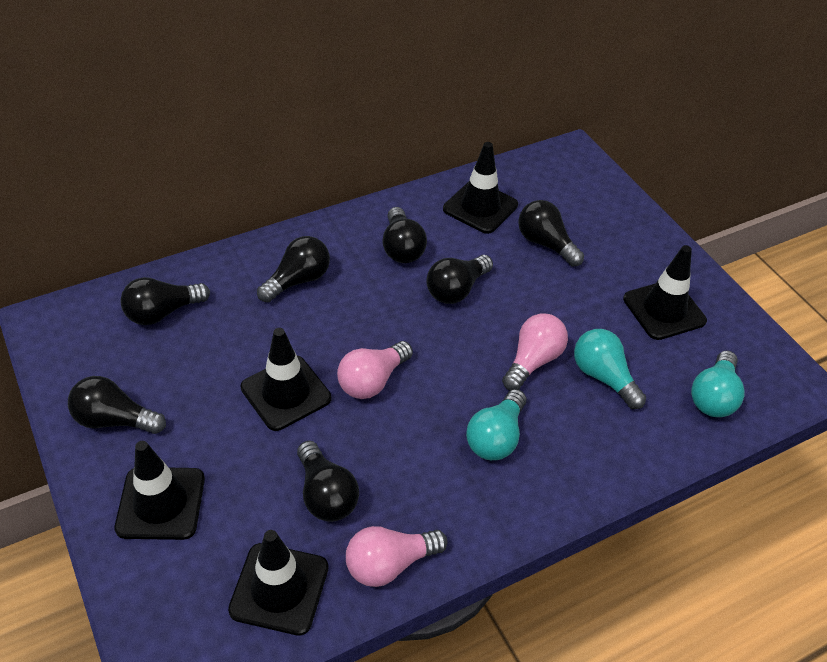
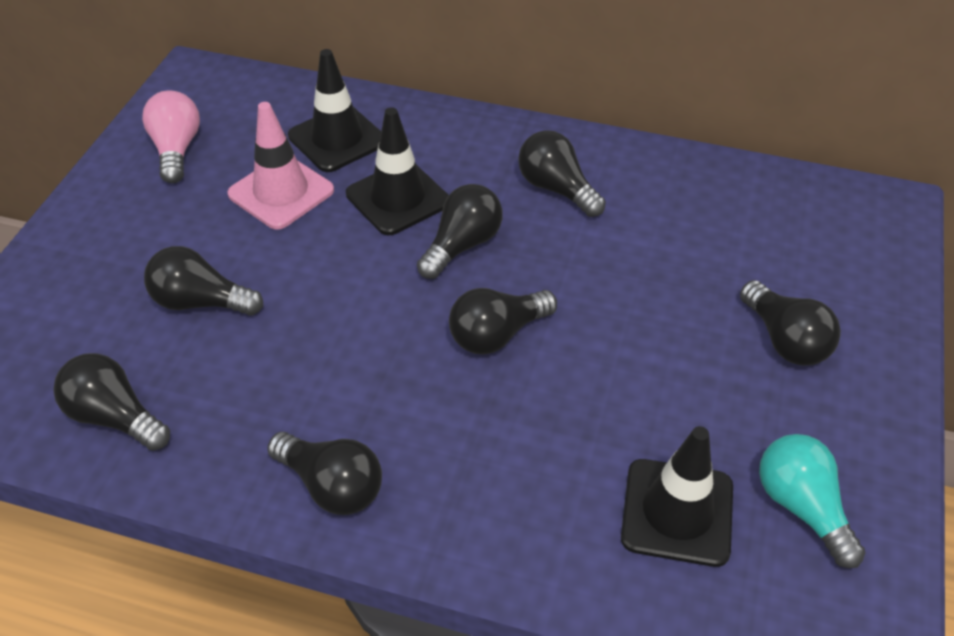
black traffic cone: [114,441,205,540] [228,530,329,636] [240,328,331,431] [443,142,518,234] [623,245,707,340] = 5 -> [288,49,381,172] [346,107,449,235] [621,426,733,567] = 3
pink light bulb: [337,341,413,399] [346,526,448,587] [502,313,568,391] = 3 -> [142,91,200,183] = 1
pink traffic cone: none = 0 -> [227,102,334,230] = 1
turquoise light bulb: [466,389,526,460] [574,329,646,409] [691,351,745,417] = 3 -> [759,434,866,568] = 1

